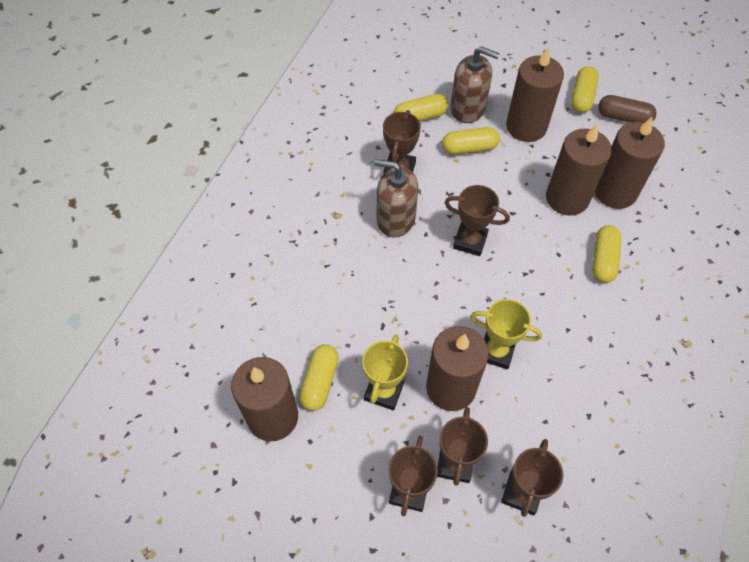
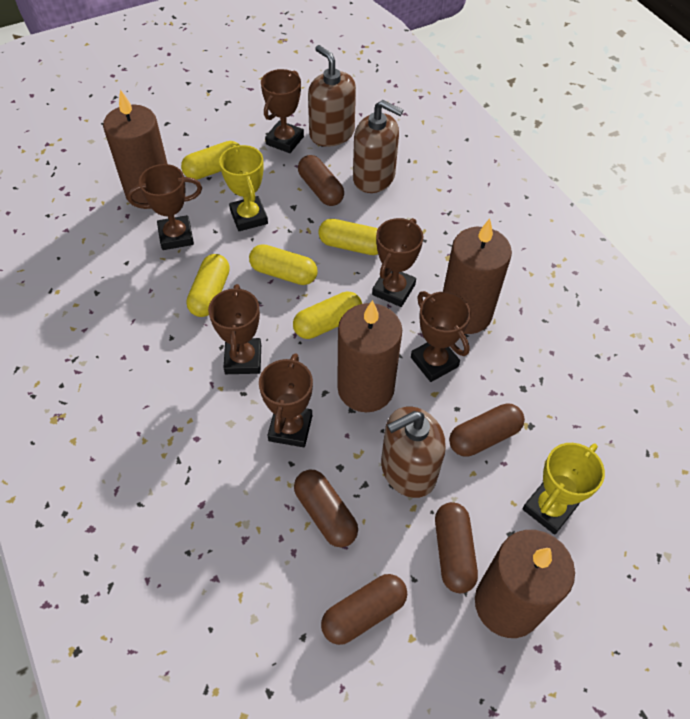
brown candle: [231,357,298,442] [426,326,489,411] [506,47,564,142] [546,124,612,216] [595,116,665,209] = 5 -> [103,89,168,209] [337,300,402,412] [443,219,512,334] [475,530,575,638] = 4
brown capsule: [598,95,657,123] = 1 -> [294,469,358,547] [298,155,344,206] [321,574,407,645] [435,502,478,593] [449,403,525,457] = 5
brown soap dispenser: [374,159,418,237] [450,46,500,123] = 2 -> [308,45,356,147] [353,100,403,193] [381,406,446,498] = 3
brown trophy: [383,110,421,174] [388,435,438,516] [437,407,488,486] [444,185,510,256] [501,439,563,517] = 5 -> [127,164,202,250] [208,284,261,374] [259,353,313,447] [261,69,304,153] [372,218,424,307] [411,291,471,382] = 6

